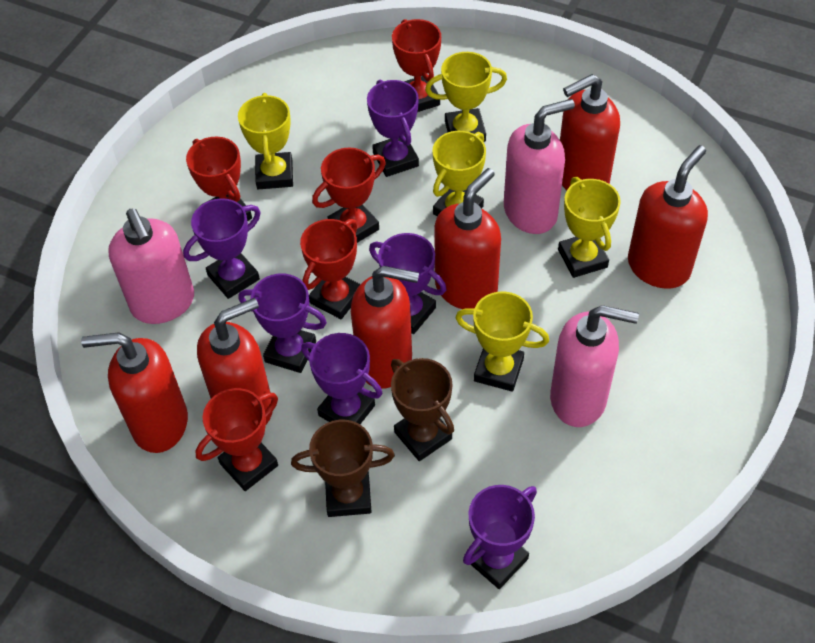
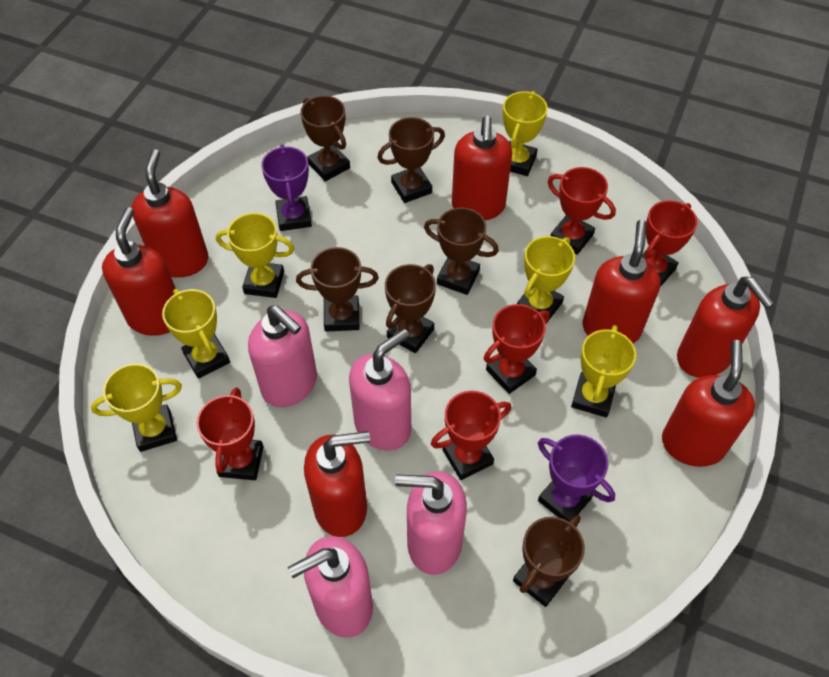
brown trophy: [291,420,395,517] [391,358,454,461] = 2 -> [296,247,379,332] [301,95,350,182] [377,117,445,203] [385,264,436,353] [424,207,499,295] [513,515,585,607] = 6
pink soap dispenser: [108,208,194,324] [504,99,575,234] [550,305,639,427] = 3 -> [248,305,317,407] [288,536,373,638] [349,329,411,451] [395,472,467,575] = 4
purple trophy: [183,198,261,299] [238,274,327,373] [301,333,382,424] [367,80,419,177] [369,233,446,334] [463,485,537,589] = 6 -> [261,145,312,231] [538,435,615,522] = 2
red soap dispenser: [81,332,188,453] [197,298,273,424] [351,266,419,389] [434,168,501,309] [560,74,620,190] [628,145,708,289] = 6 -> [102,207,176,336] [131,149,208,278] [304,431,370,537] [452,116,512,220] [582,220,661,343] [662,340,755,467] [677,277,775,378] = 7
yellow trophy: [238,93,293,189] [425,52,507,142] [433,131,486,216] [455,291,549,392] [558,177,621,278] = 5 -> [91,364,182,452] [162,289,230,379] [216,213,294,298] [503,91,548,176] [517,236,575,325] [571,325,636,418] = 6

